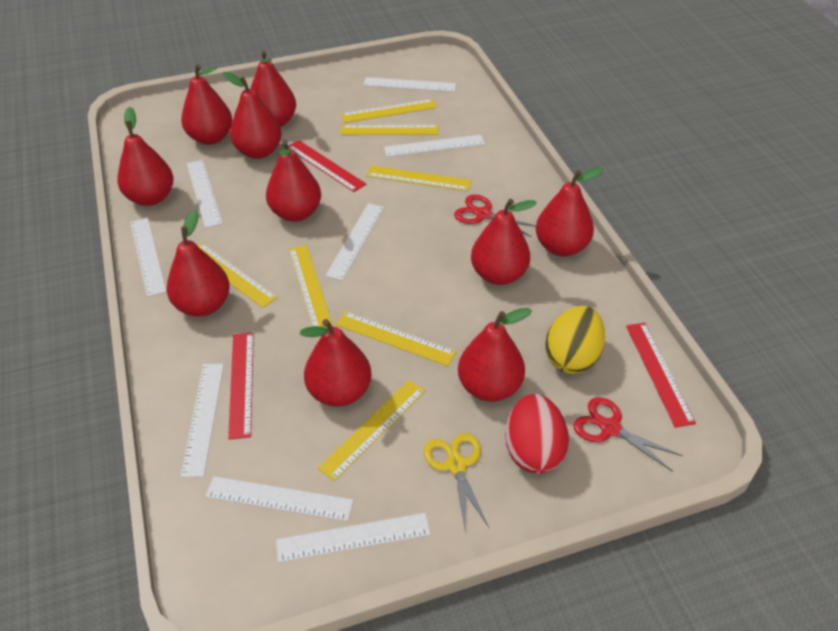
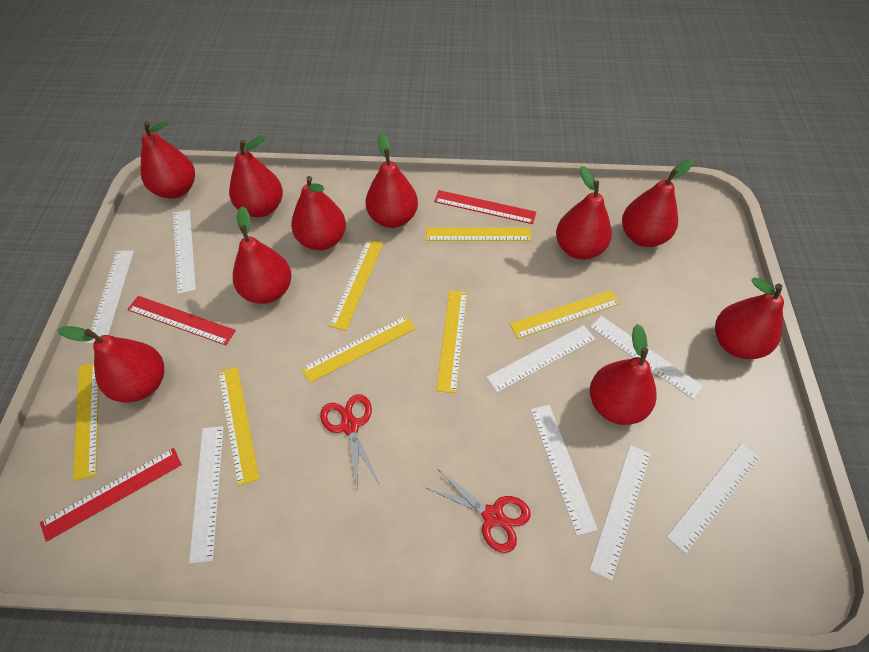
red egg: [505,394,569,474] = 1 -> none = 0
yellow egg: [545,306,605,374] = 1 -> none = 0
yellow scissors: [424,433,489,529] = 1 -> none = 0

